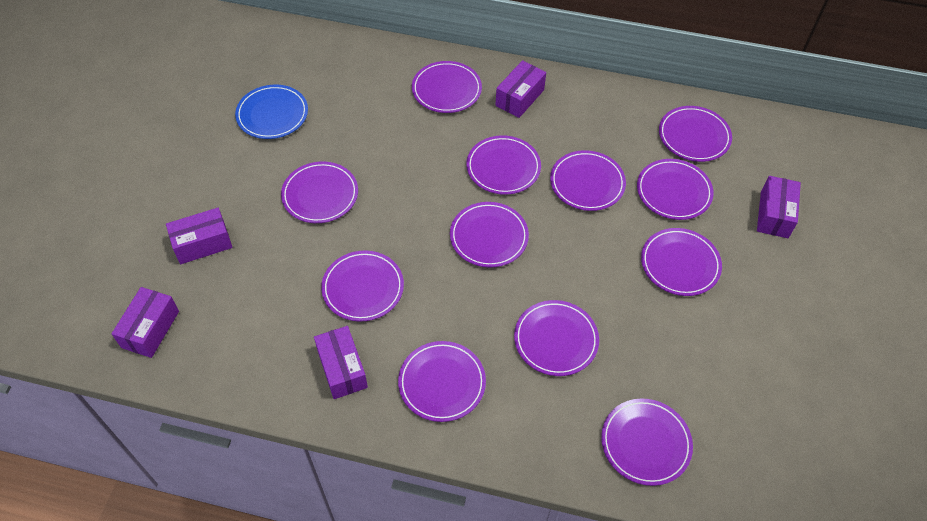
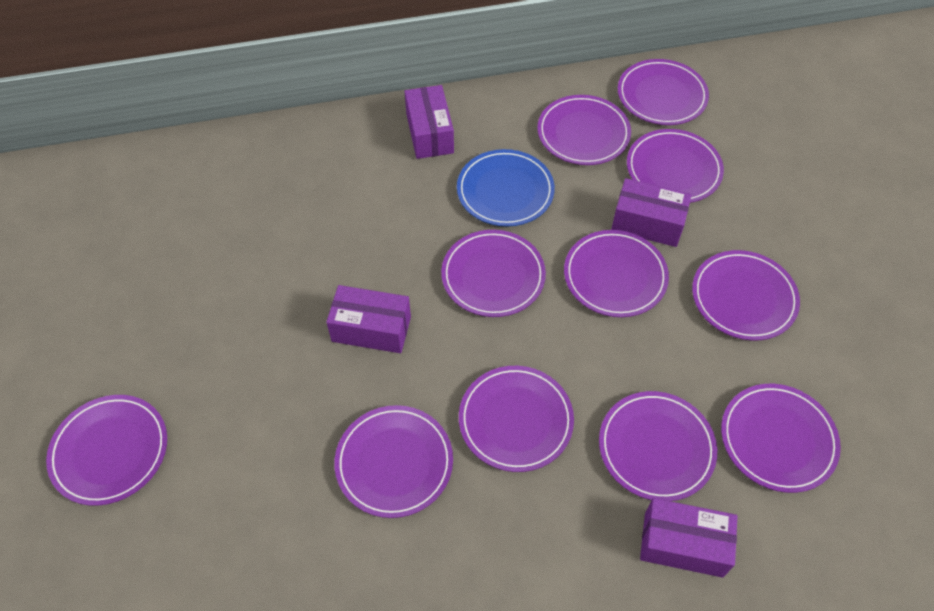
purple box: [111,287,179,358] [166,208,232,264] [314,326,368,399] [495,60,546,118] [757,176,801,238] = 5 -> [326,285,411,353] [404,85,454,159] [611,178,691,247] [640,498,737,578] = 4
purple plate: [281,162,358,223] [321,250,404,322] [398,341,486,422] [412,61,482,113] [450,202,529,267] [466,135,541,195] [514,300,599,376] [550,150,626,211] [601,398,693,486] [637,159,714,220] [641,228,722,296] [659,106,732,162] = 12 -> [46,395,167,506] [334,405,453,518] [441,230,546,317] [459,366,574,472] [537,95,631,165] [564,230,669,317] [599,391,717,501] [618,59,709,125] [627,129,724,203] [692,250,800,340] [721,384,841,493] = 11

